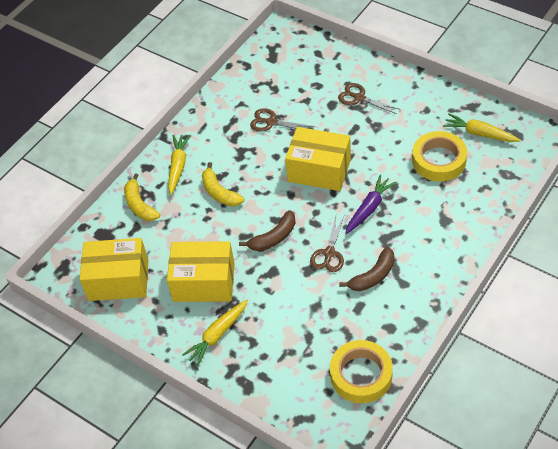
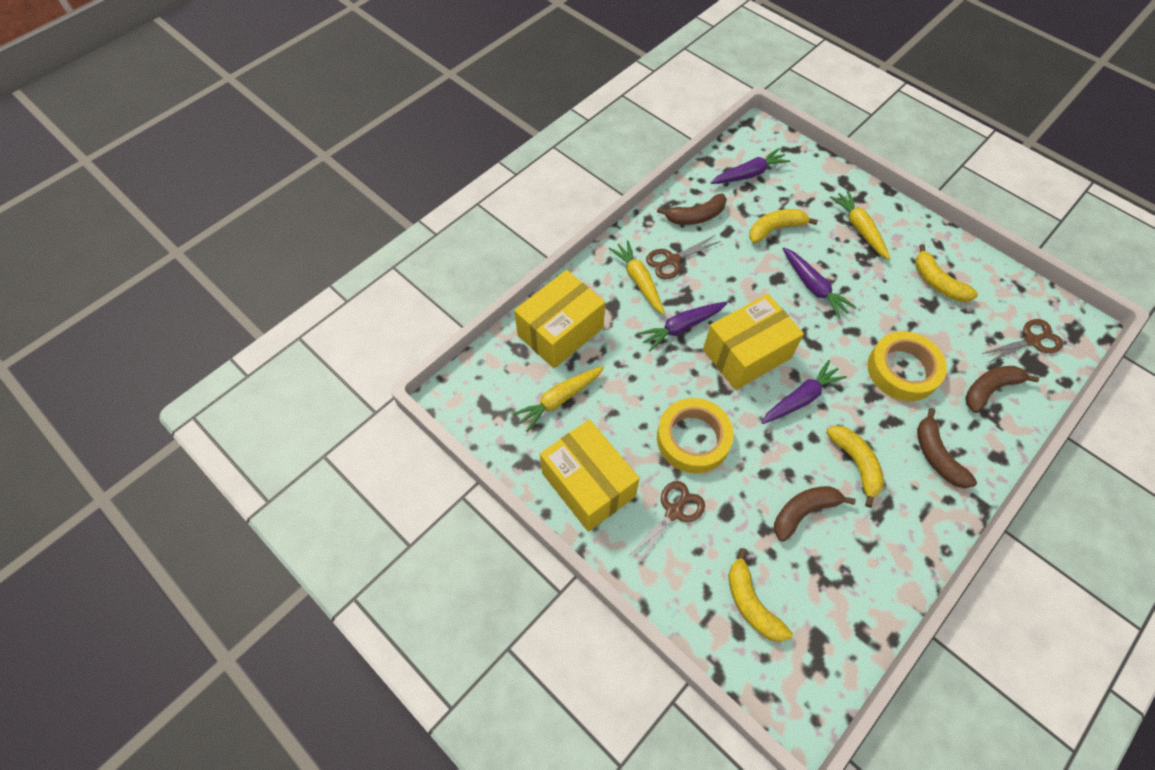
brown banana: [239,210,295,251] [339,247,394,291] = 2 -> [657,194,727,225] [774,486,856,542] [917,408,977,488] [965,366,1039,413] = 4
purple carrot: [345,175,397,234] = 1 -> [638,301,728,351] [710,148,791,184] [761,360,847,424] [783,247,857,319] = 4
yellow banana: [124,173,160,221] [202,162,244,206] = 2 -> [728,548,793,642] [749,209,818,243] [826,426,884,508] [915,244,978,302] = 4

